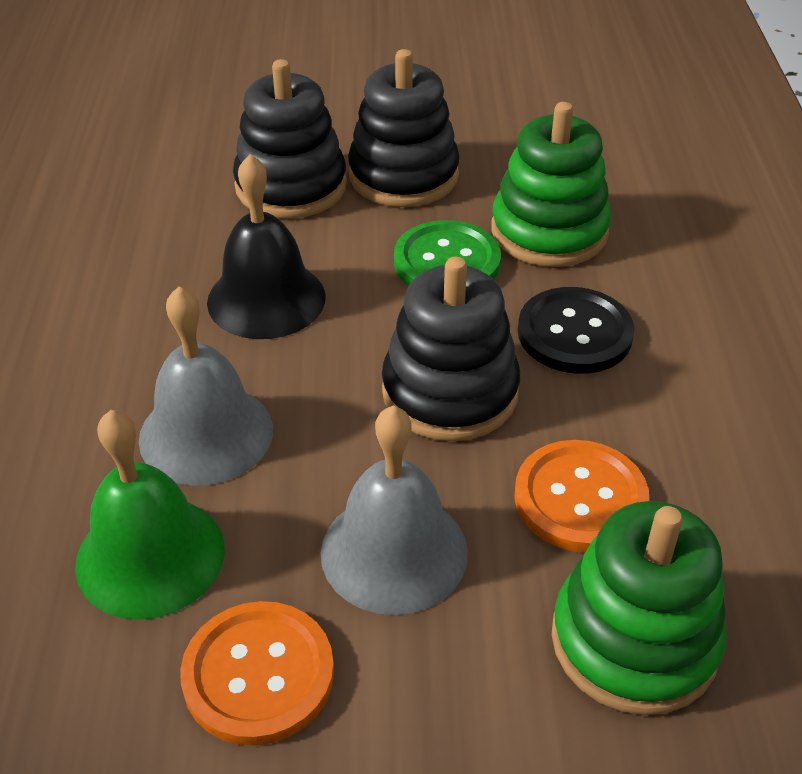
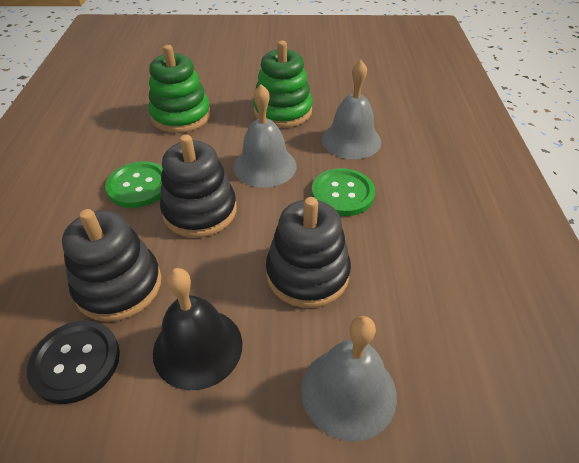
green bell: [75,410,225,620] = 1 -> none = 0
green button: [394,220,501,286] = 1 -> [105,161,163,208] [312,168,375,216] = 2
grey bell: [139,286,273,486] [321,406,468,615] = 2 -> [234,84,296,188] [301,316,397,442] [322,60,381,159] = 3
orange button: [180,601,334,746] [514,440,649,552] = 2 -> none = 0

